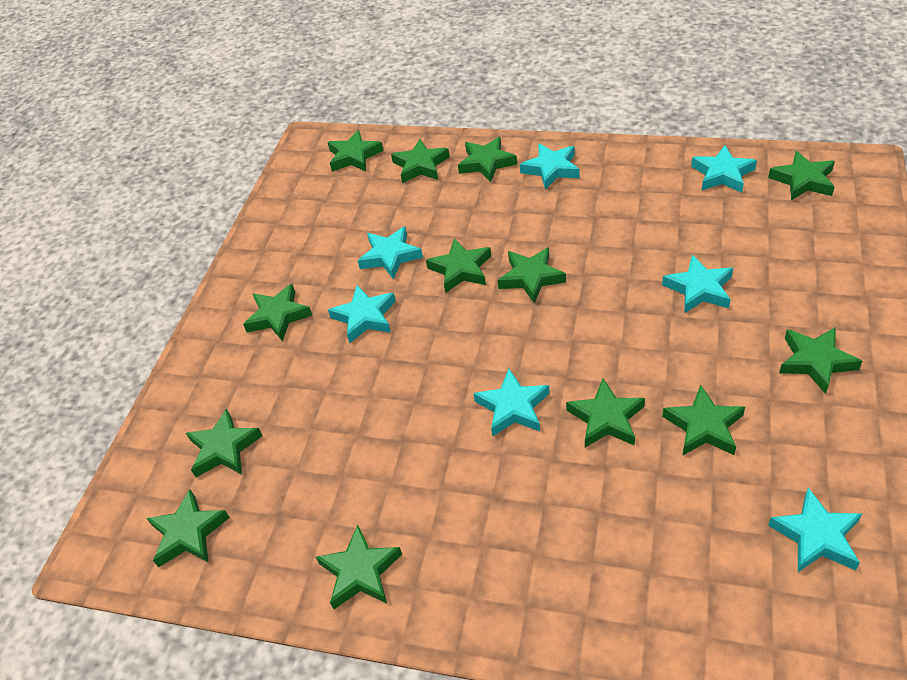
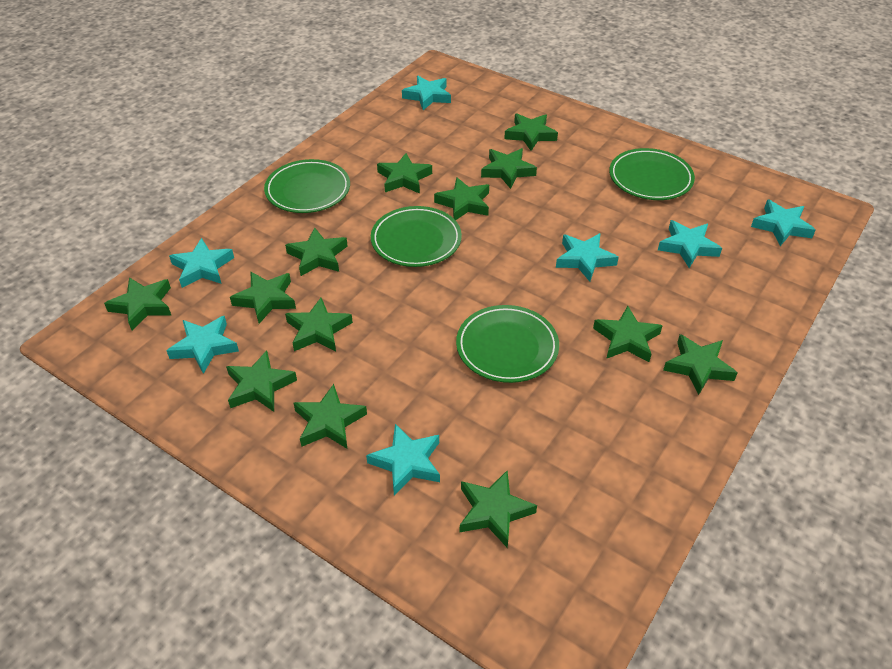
green plate: none = 0 -> [264,159,350,213] [371,206,462,267] [456,305,559,383] [609,148,695,200] = 4

